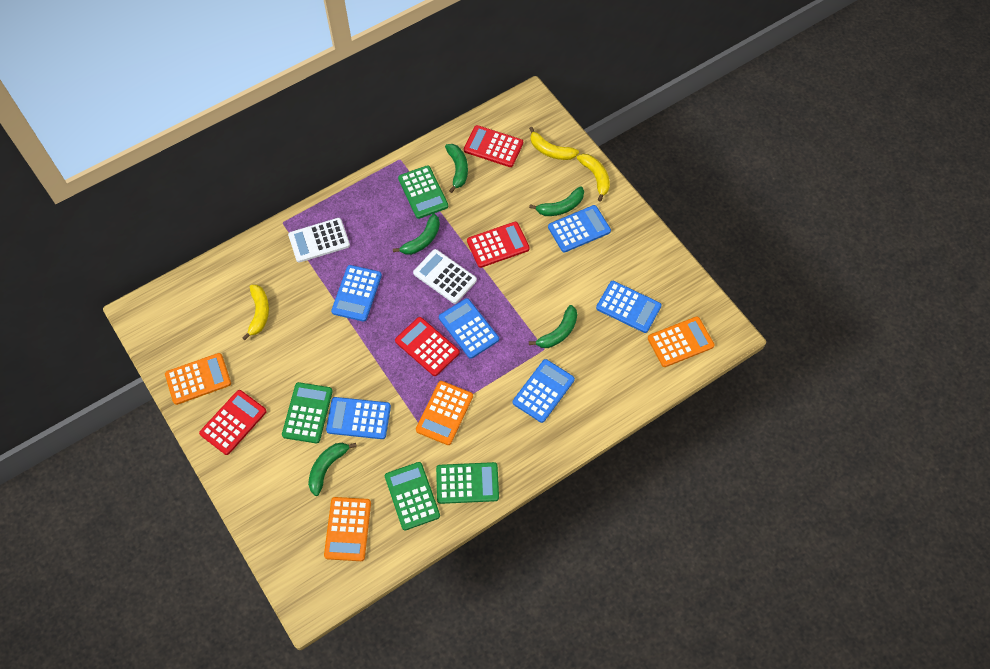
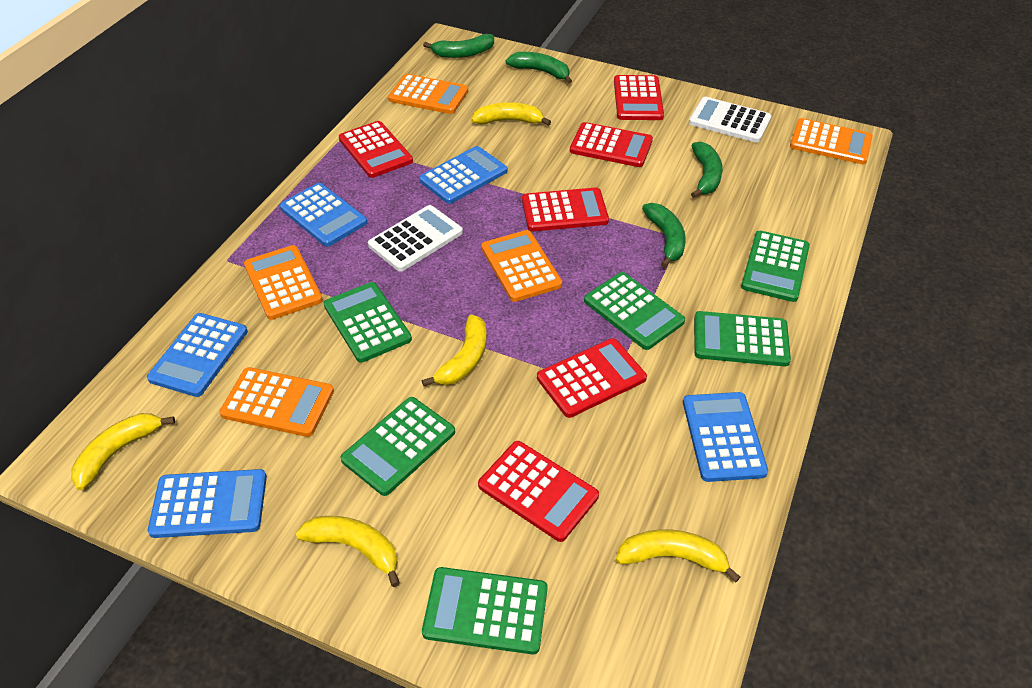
blue calculator: [326,397,391,439] [331,265,382,322] [439,298,499,359] [513,359,575,423] [548,205,611,253] [596,281,662,333] = 6 -> [147,313,248,397] [148,469,267,538] [280,183,367,247] [419,146,507,204] [683,392,768,482] = 5
green banana: [308,443,357,496] [393,214,440,255] [445,144,468,193] [529,186,584,216] [529,305,577,348] = 5 -> [423,34,494,58] [506,52,572,84] [642,203,686,268] [691,142,723,198] = 4
green calculator: [282,382,333,443] [385,462,440,530] [398,165,448,219] [436,462,499,504] = 4 -> [324,282,412,363] [341,397,455,496] [422,567,548,654] [584,272,685,350] [694,311,791,367] [741,231,810,302] = 6
orange calculator: [165,353,231,405] [324,497,371,561] [416,381,473,445] [648,316,714,367] = 4 -> [219,367,334,437] [244,245,323,320] [388,74,468,114] [481,230,562,302] [790,118,873,164] = 5
red calculator: [199,390,267,455] [395,317,460,376] [464,125,523,167] [467,222,530,268] = 4 -> [339,121,413,178] [478,441,599,542] [522,187,609,231] [537,338,647,418] [570,122,653,167] [614,75,664,120] = 6
yellow banana: [242,284,269,340] [529,127,579,160] [577,153,610,202] = 3 -> [71,413,175,490] [296,516,400,587] [422,314,487,386] [471,102,551,126] [616,529,740,583] = 5

